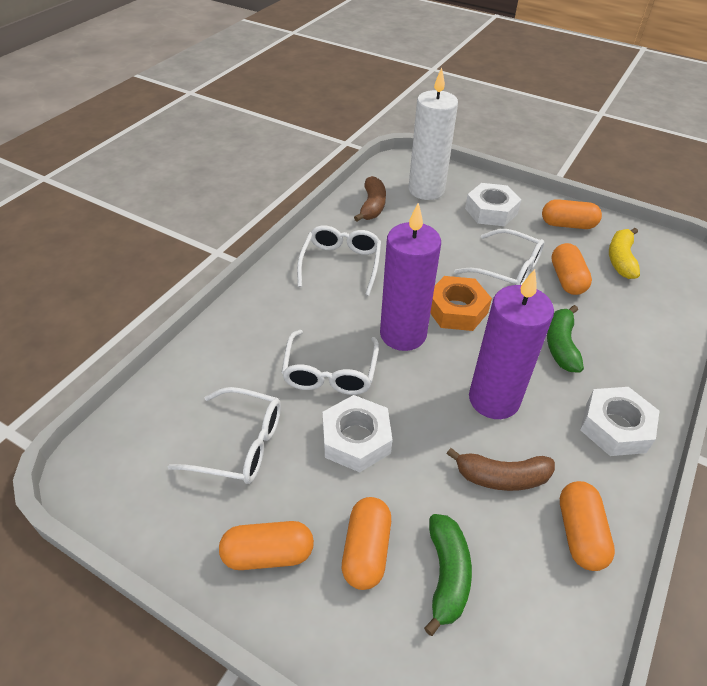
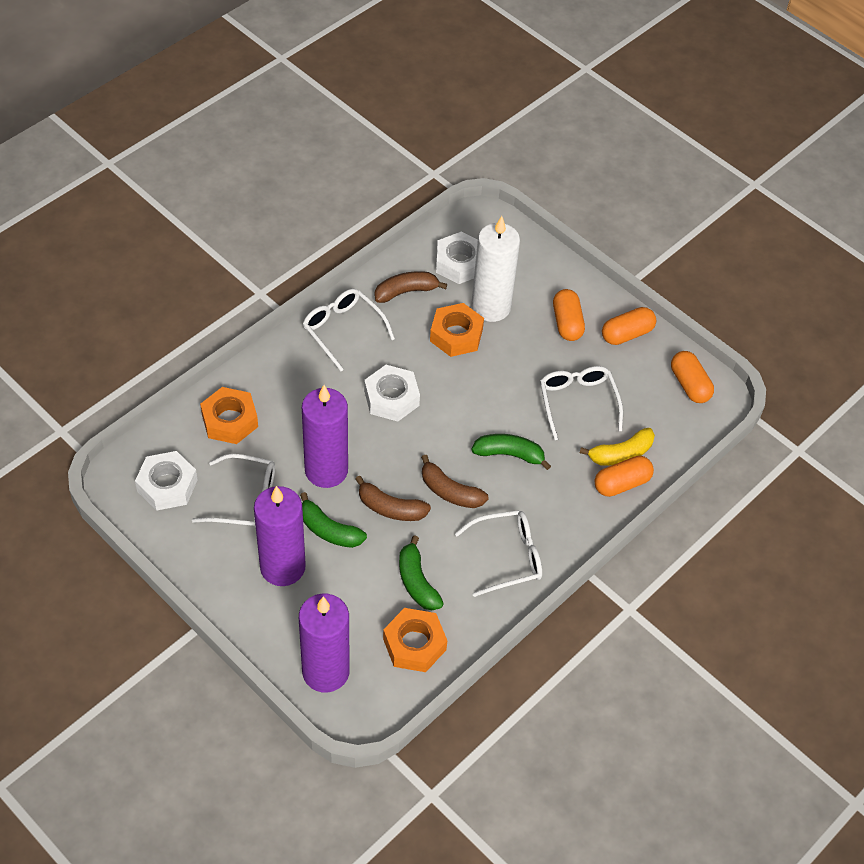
brown banana: [354,176,386,222] [447,448,555,491] = 2 -> [355,476,431,521] [375,271,447,303] [421,455,489,508] = 3
green banana: [424,514,472,636] [547,305,584,373] = 2 -> [300,492,367,548] [399,535,444,610] [472,434,551,470] = 3
orange capsule: [219,521,314,570] [342,497,391,590] [542,199,602,229] [551,243,592,295] [560,481,615,571] = 5 -> [553,289,585,341] [595,456,654,497] [602,307,656,345] [671,351,714,403] = 4
orange nut: [430,276,492,331] = 1 -> [200,387,258,444] [383,608,447,672] [430,303,484,357] = 3
purple candle: [380,203,441,351] [469,269,554,419] = 2 -> [254,486,306,586] [299,594,350,693] [302,385,348,488] = 3

